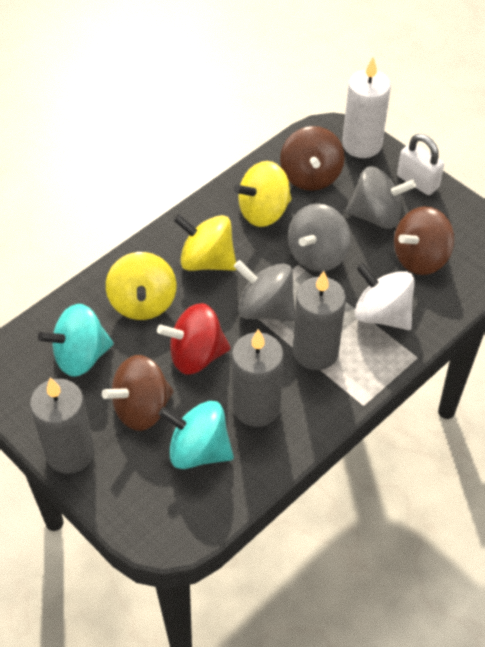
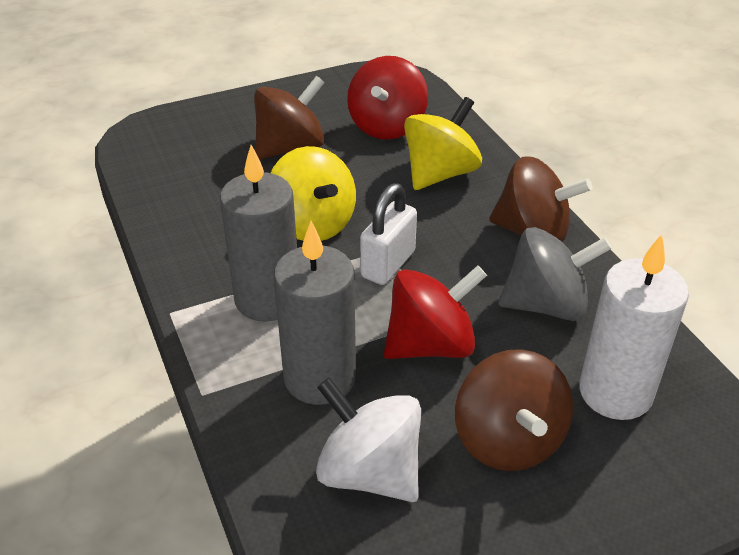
grey candle: [30,377,95,474] [232,329,284,427] [293,271,346,370] = 3 -> [220,145,297,322] [274,221,356,405] = 2
grey spinning top: [234,260,295,321] [288,203,351,272] [346,166,416,229] = 3 -> [498,227,612,321] = 1
red spinning top: [157,303,231,374] = 1 -> [347,56,428,140] [384,265,487,359] = 2
turquoise spinning top: [38,304,113,377] [158,401,234,469] = 2 -> none = 0
yellow spinning top: [106,252,176,320] [173,214,237,271] [234,161,292,227] = 3 -> [271,146,356,241] [404,97,482,190] = 2

